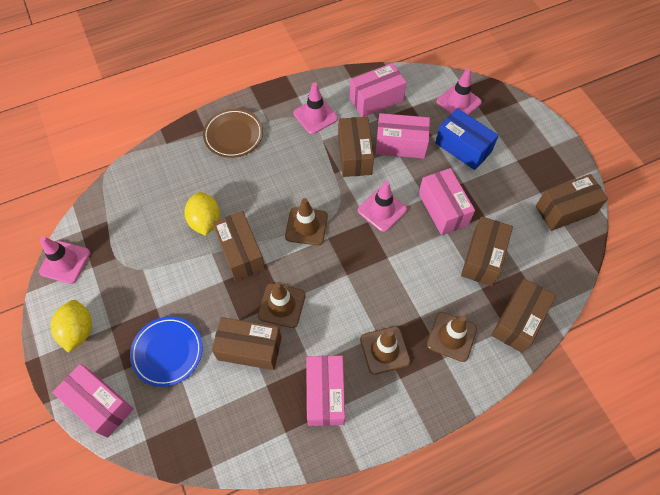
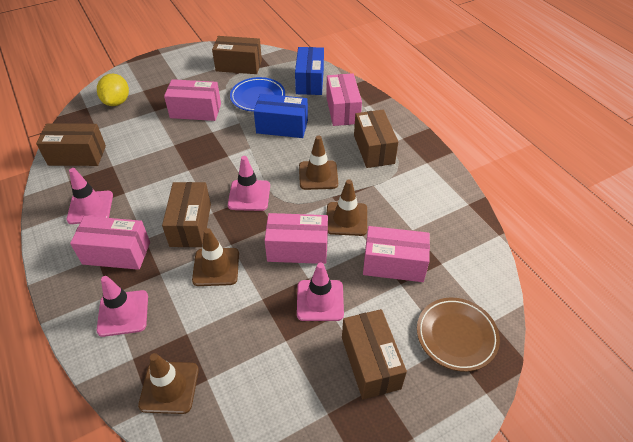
blue box: [435,108,499,170] = 1 -> [254,94,308,138] [295,47,324,95] = 2
brown box: [212,211,265,281] [212,317,281,370] [338,117,374,177] [461,216,513,286] [491,279,556,353] [536,174,608,231] = 6 -> [36,123,106,166] [162,182,211,247] [212,36,262,74] [342,309,407,400] [354,110,398,168] = 5
yellow lemon: [50,300,92,353] [184,192,220,236] = 2 -> [97,74,129,106] = 1

